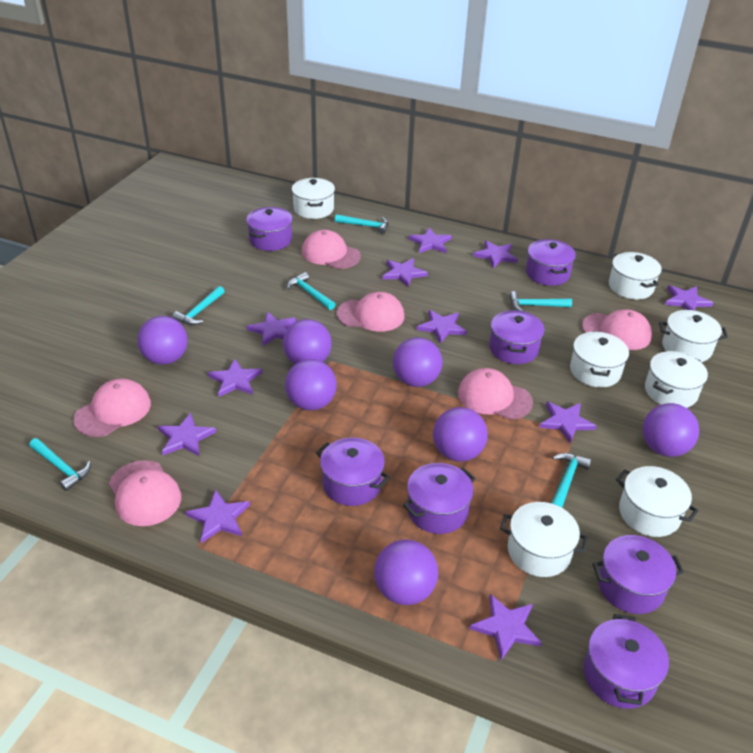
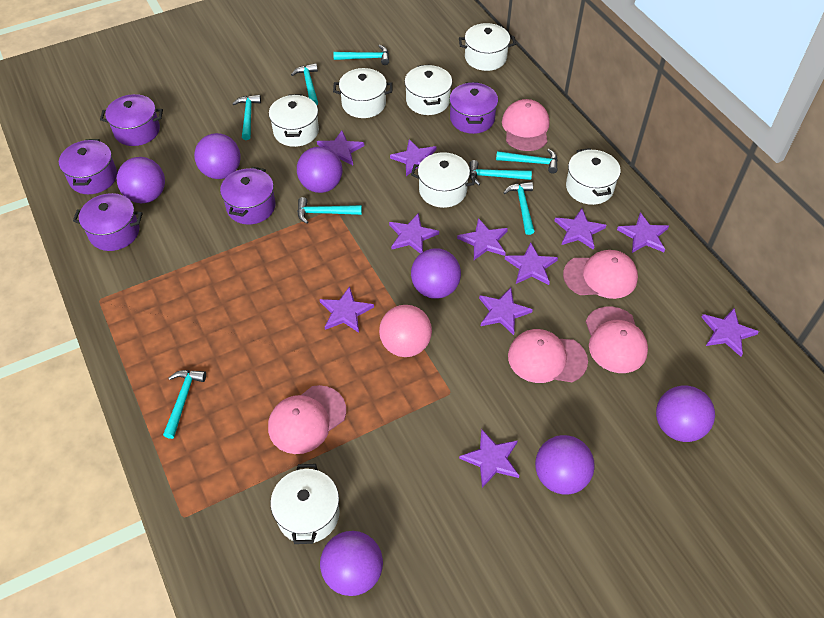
pink ball: none = 0 -> [379,305,432,357] = 1
pink cap: [73,379,151,437] [109,460,181,526] [302,230,361,269] [337,292,405,332] [458,368,533,420] [582,309,652,350] = 6 -> [268,385,346,454] [502,99,550,151] [508,329,588,383] [563,250,638,299] [586,307,648,373] = 5
purple pot: [246,207,293,251] [316,438,390,506] [403,463,475,534] [489,310,545,364] [526,239,576,286] [583,614,669,709] [592,535,684,614] = 7 -> [59,139,117,194] [73,193,143,251] [100,94,163,146] [220,167,276,225] [449,82,498,134] = 5
turquoise hammer: [29,438,91,491] [172,286,225,325] [287,272,335,310] [335,214,389,235] [509,291,572,311] [552,453,591,508] = 6 -> [163,370,206,439] [232,95,261,140] [291,63,318,105] [297,197,362,224] [333,45,389,65] [469,160,532,185] [496,149,558,174] [503,182,535,235] = 8

